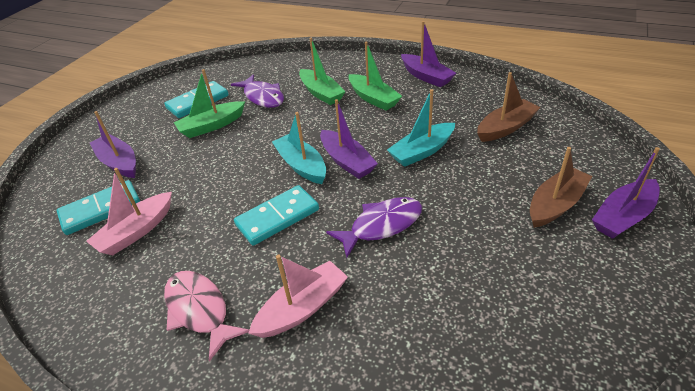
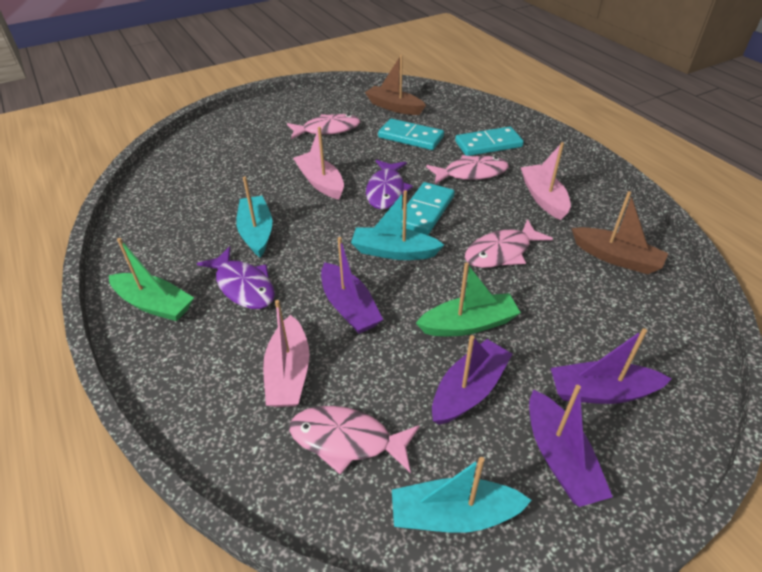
green boat: [173,69,245,138] [299,38,346,105] [348,42,402,111] = 3 -> [109,238,194,321] [416,263,521,336] = 2
pink boat: [86,168,172,255] [248,254,348,338] = 2 -> [263,300,309,407] [293,127,344,199] [520,142,571,220] = 3
pink fish: [164,271,249,362] = 1 -> [287,114,360,139] [289,406,420,475] [426,155,509,184] [465,219,553,268] = 4
turquoise boat: [272,112,326,184] [387,89,455,167] = 2 -> [236,176,272,257] [351,190,444,260] [392,457,532,533] = 3

